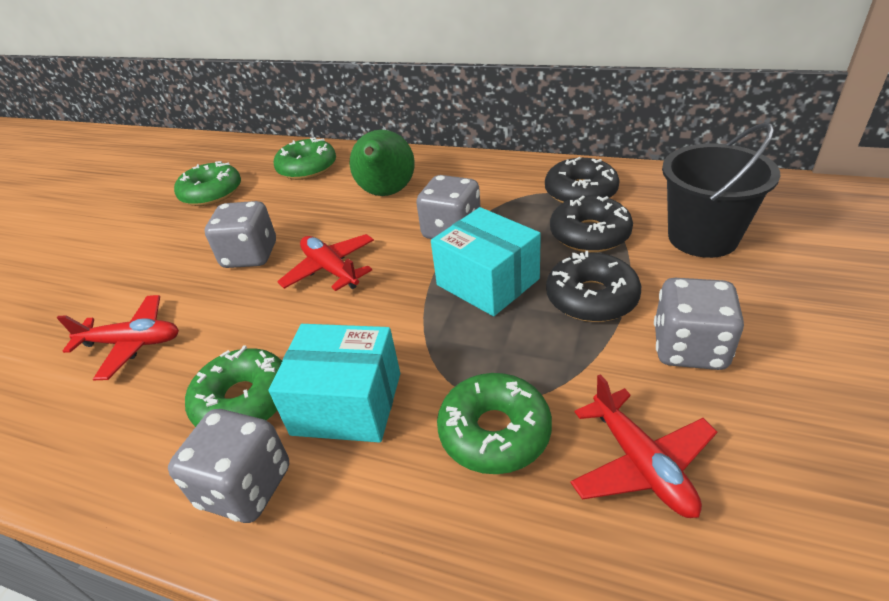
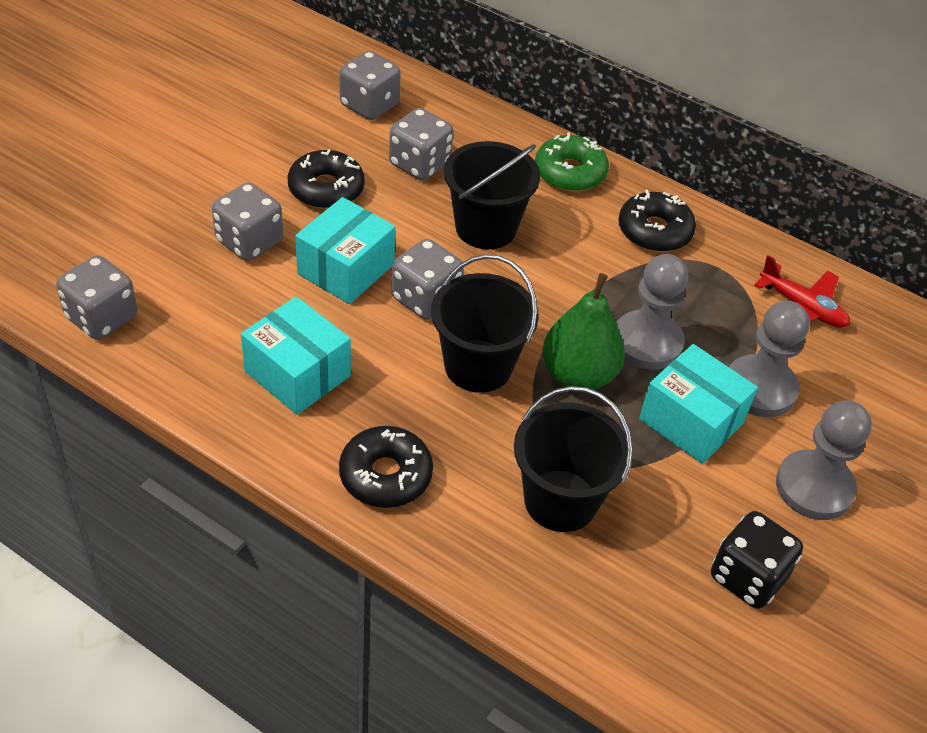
black bucket: [662,122,781,258] = 1 -> [431,254,539,393] [444,141,540,249] [514,386,633,532] = 3
black dice: none = 0 -> [711,511,803,609] = 1
green donut: [174,161,241,206] [185,345,282,427] [274,137,336,180] [437,373,552,474] = 4 -> [535,132,609,192] = 1
grey dice: [168,409,289,523] [205,201,276,268] [416,175,481,239] [654,278,744,370] = 4 -> [56,255,137,340] [212,182,283,261] [339,51,401,120] [389,108,453,180] [392,239,463,320] = 5
grey pawn: none = 0 -> [616,254,688,370] [729,301,810,417] [776,400,872,520] = 3
red plane: [57,295,179,380] [277,234,374,291] [570,374,717,518] = 3 -> [754,255,850,328] = 1
turquoise box: [269,324,400,443] [431,207,541,316] = 2 -> [241,296,351,415] [295,197,396,304] [639,344,758,464] = 3

